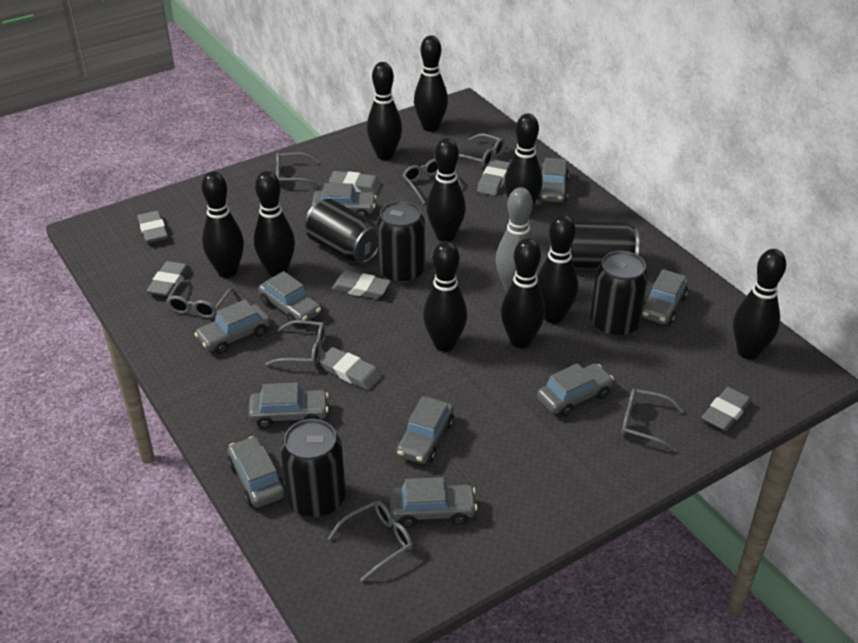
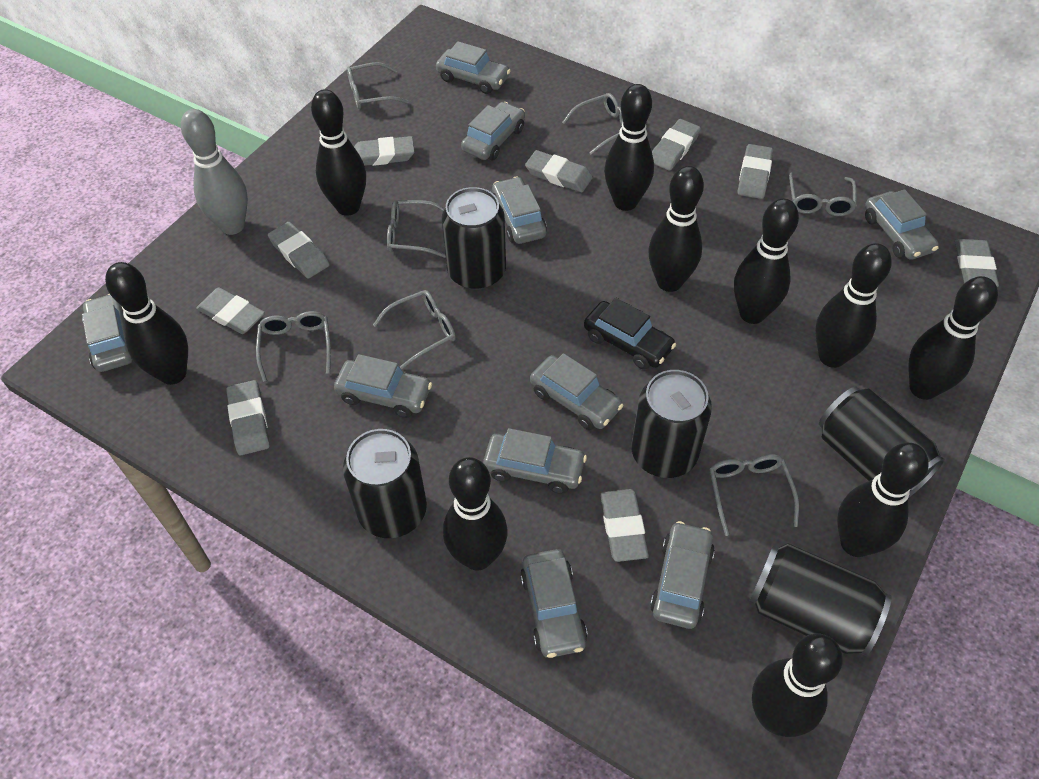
black car: none = 0 -> [584,298,676,370] = 1
grey eraser: [137,211,168,243] [146,261,190,297] [319,347,382,390] [329,171,382,194] [332,271,391,299] [477,159,510,196] [702,387,752,431] = 7 -> [196,287,265,334] [226,380,270,455] [268,222,330,279] [354,136,415,166] [525,150,593,192] [600,489,649,562] [652,119,701,171] [738,144,773,199] [955,239,999,287] = 9

